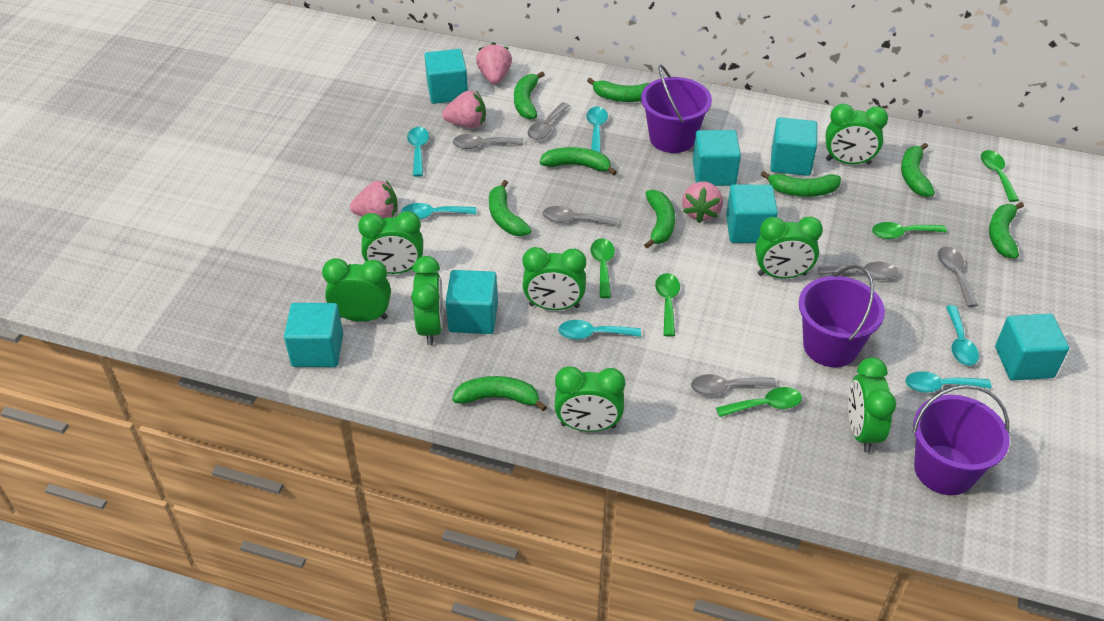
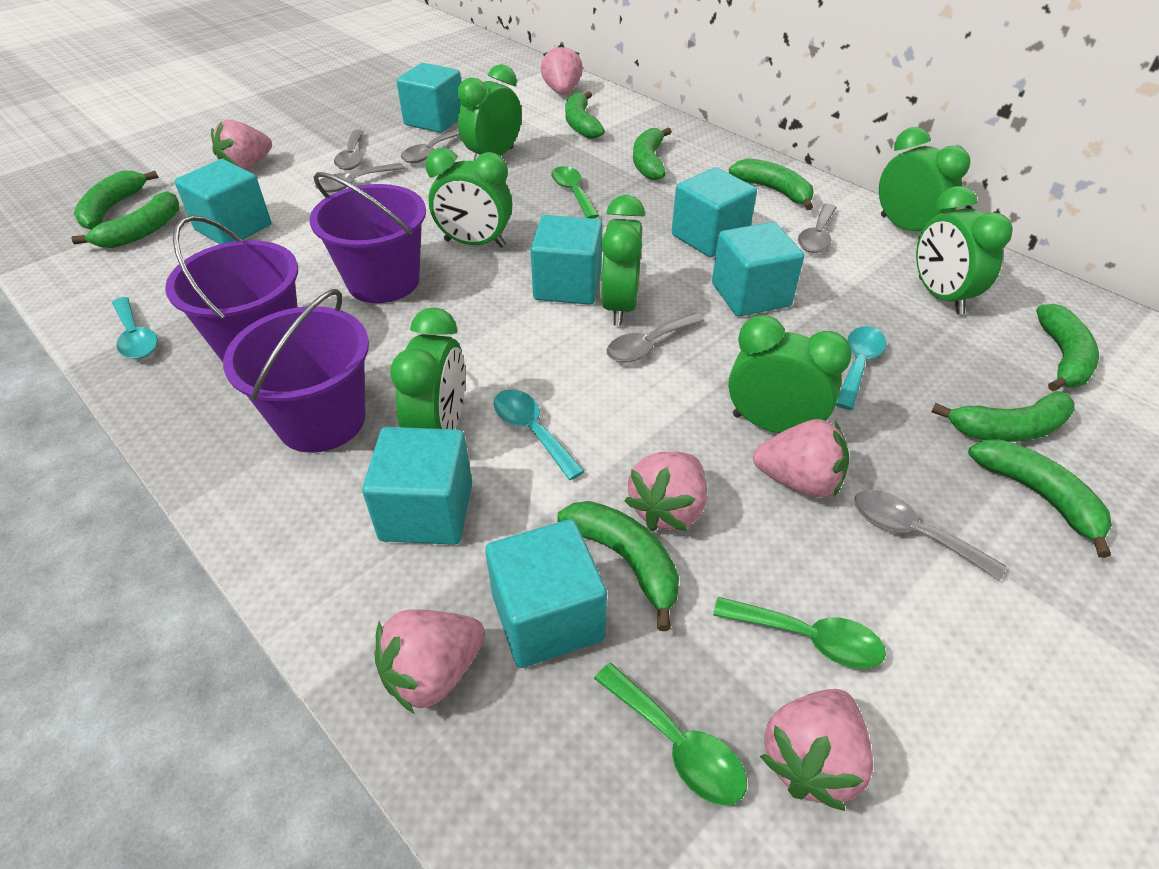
green clock: [322,258,391,322] [358,211,423,274] [411,256,443,345] [523,247,586,310] [554,366,625,432] [755,216,823,279] [826,104,888,165] [848,357,896,453] = 8 -> [390,307,465,429] [425,148,512,248] [457,64,522,160] [600,195,645,326] [728,315,852,433] [879,127,971,231] [916,186,1013,314] = 7
green spoon: [590,238,615,298] [655,273,680,337] [716,387,802,417] [872,222,947,239] [981,150,1019,202] = 5 -> [551,166,599,219] [594,663,747,806] [713,597,886,669] = 3
pink strawberry: [350,180,398,219] [442,91,486,128] [476,42,512,84] [682,181,723,223] = 4 -> [211,119,272,170] [374,610,485,714] [541,44,583,95] [625,452,707,531] [753,419,849,498] [760,689,873,811] = 6
turquoise spoon: [401,203,476,219] [407,127,429,177] [558,320,641,340] [586,107,608,153] [906,371,992,393] [946,305,979,366] = 6 -> [112,297,158,359] [493,389,585,480] [836,326,887,410] = 3

